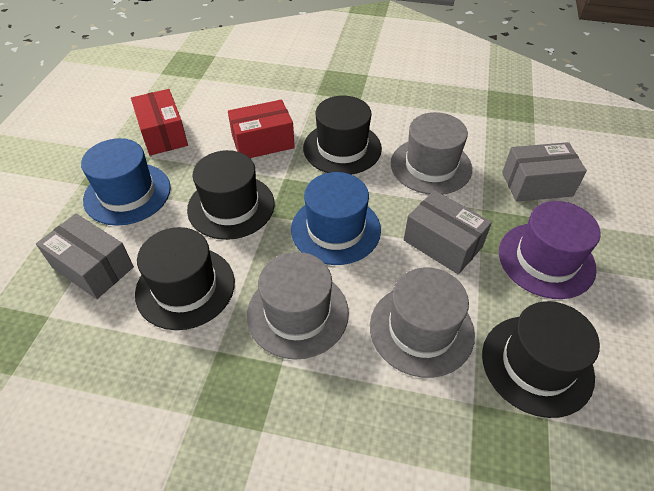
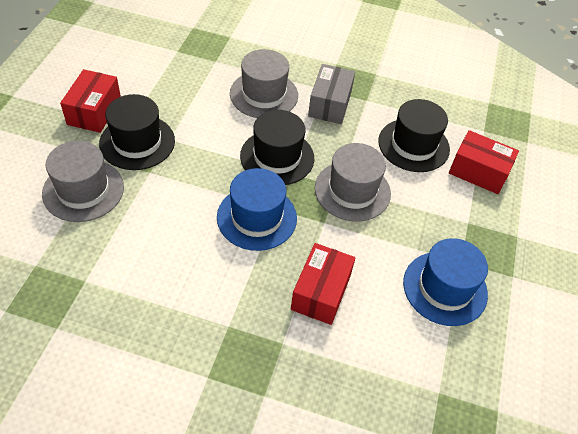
black hat: [135,227,235,330] [187,150,275,240] [303,96,382,175] [482,301,600,418] = 4 -> [99,94,175,170] [240,110,314,185] [378,99,450,172] = 3
grey box: [36,213,134,299] [404,190,492,274] [502,142,587,202] = 3 -> [308,64,355,124] = 1
purple hat: [499,201,601,299] = 1 -> none = 0
red box: [131,89,188,156] [228,100,295,158] = 2 -> [60,69,121,133] [291,243,355,325] [449,130,519,194] = 3

